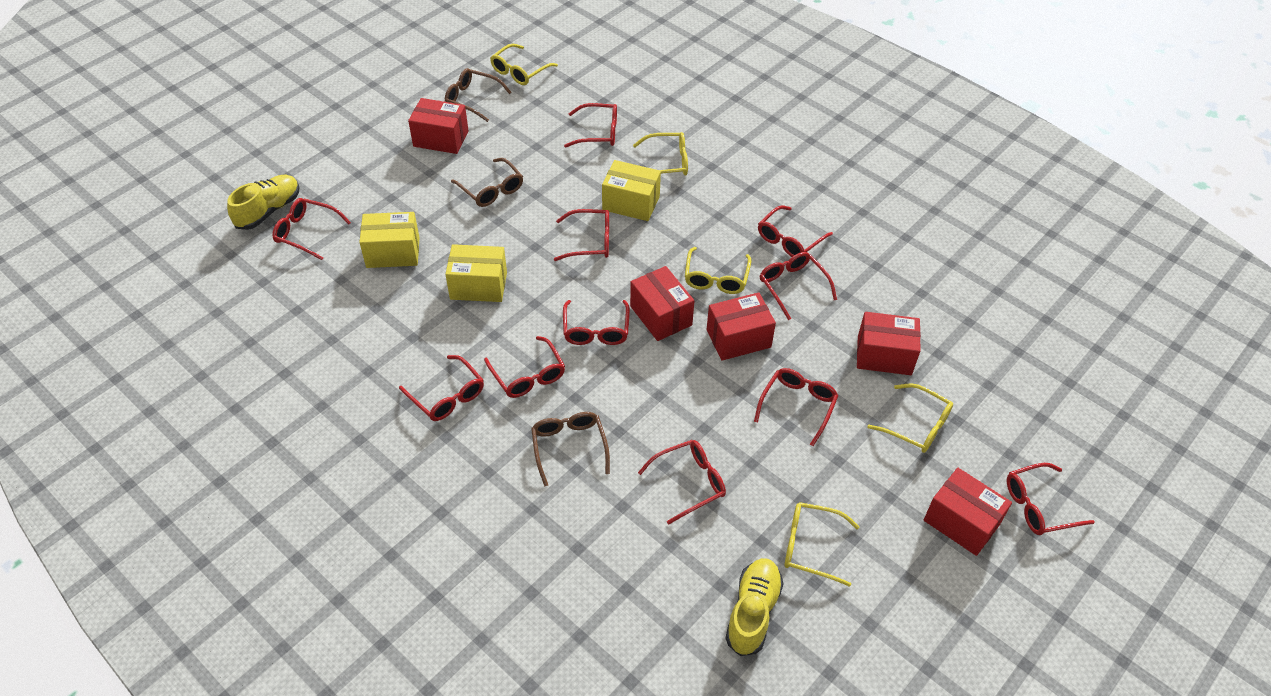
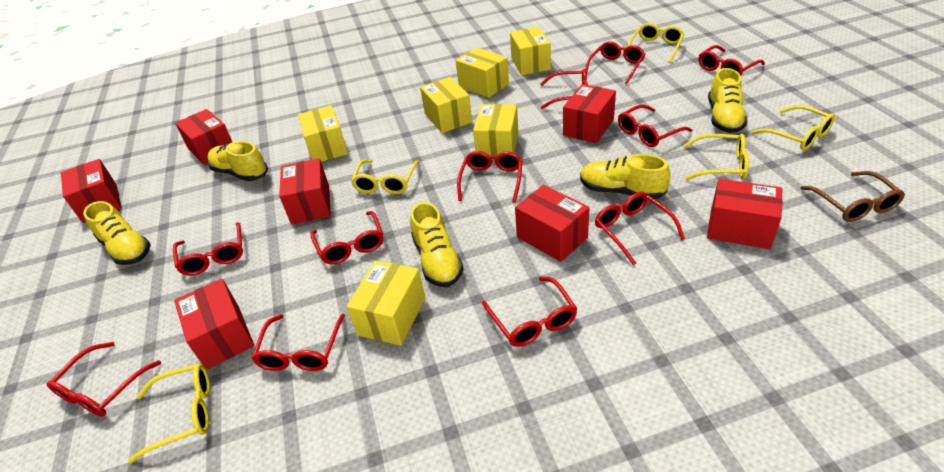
brown glasses: [445,68,511,122] [451,158,523,207] [531,412,610,487] = 3 -> [801,171,905,222] = 1
red box: [408,98,469,154] [630,266,694,341] [706,292,776,361] [857,312,921,375] [924,468,1012,556] = 5 -> [61,159,122,223] [174,279,254,369] [175,109,232,165] [279,158,331,224] [515,185,589,262] [563,84,616,143] [707,179,783,249] = 7
yellow box: [359,212,420,268] [445,244,507,302] [602,160,661,221] = 3 -> [298,105,348,162] [347,260,425,346] [420,77,472,133] [456,48,509,98] [473,104,518,160] [510,27,551,75] = 6
yellow shoe: [227,175,299,230] [725,558,784,656] = 2 -> [83,201,151,265] [207,141,268,181] [410,202,464,287] [580,154,670,199] [708,68,748,133] = 5

